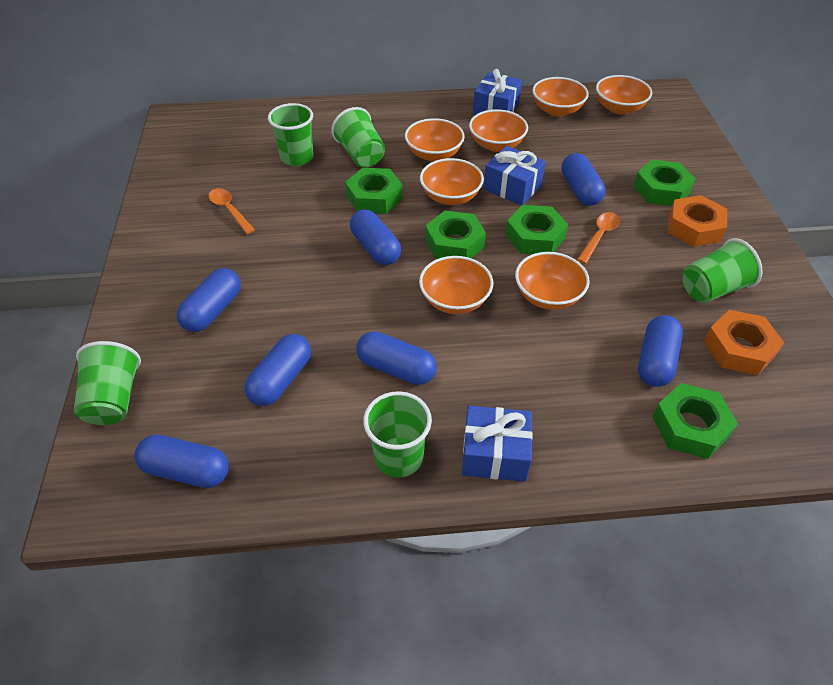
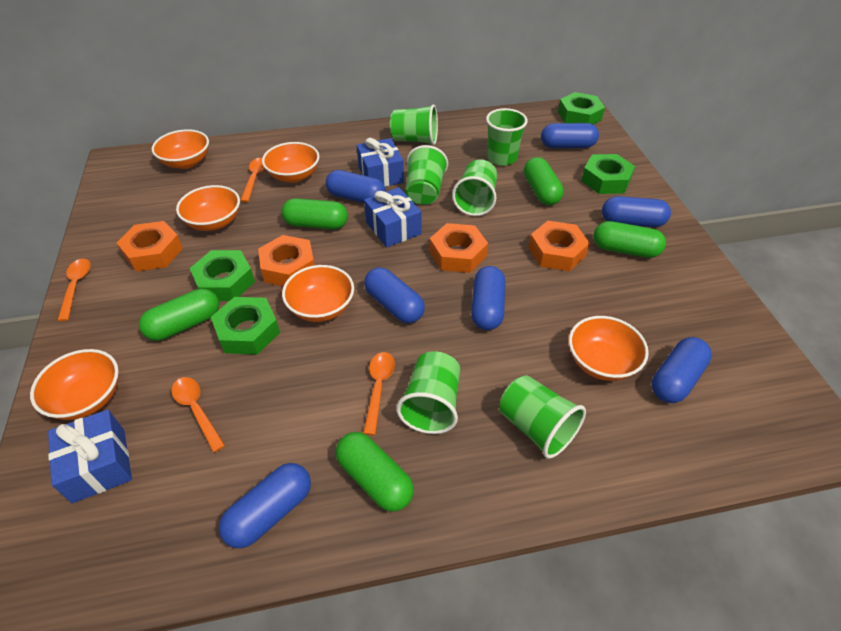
green capsule: none = 0 -> [139,289,219,341] [281,198,348,230] [336,432,414,512] [524,157,564,205] [593,221,666,258] = 5
green cup: [74,341,141,425] [268,103,314,166] [331,107,385,168] [363,391,432,478] [683,238,762,303] = 5 -> [390,104,438,145] [396,351,461,434] [406,145,448,205] [452,159,497,216] [486,108,528,166] [499,375,586,459] = 6
green nut: [345,168,402,214] [425,211,486,259] [505,205,568,254] [633,159,695,206] [652,383,738,459] = 5 -> [189,250,255,301] [211,297,280,354] [558,92,605,125] [581,154,635,194] = 4
orange bowl: [405,118,465,162] [419,256,493,314] [420,158,484,205] [469,109,528,152] [515,252,590,310] [532,77,589,117] [596,75,652,114] = 7 -> [30,349,119,420] [152,129,209,169] [176,185,240,231] [262,142,319,183] [282,265,354,322] [569,316,649,381] = 6
orange nut: [668,195,727,247] [704,310,784,376] = 2 -> [117,221,183,272] [258,235,315,286] [430,223,488,273] [528,221,590,271] = 4
orange spoon: [209,188,255,234] [577,212,620,264] = 2 -> [57,259,91,321] [172,377,225,452] [240,158,265,202] [363,352,395,435] = 4

